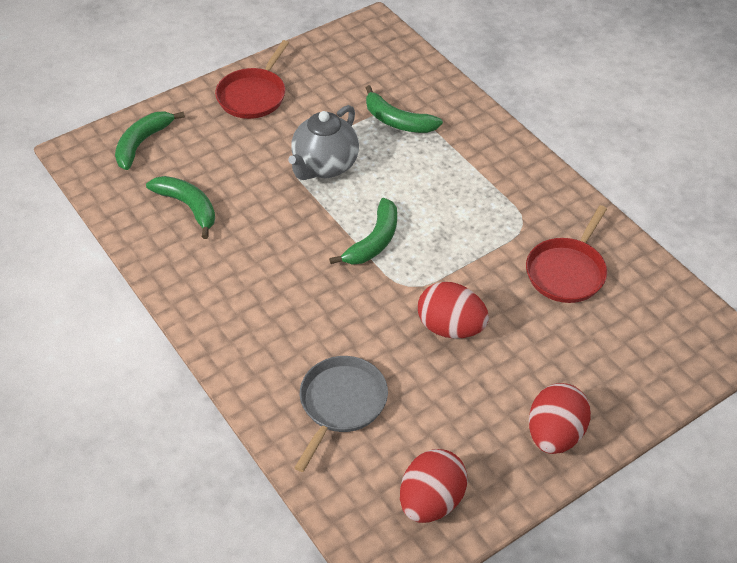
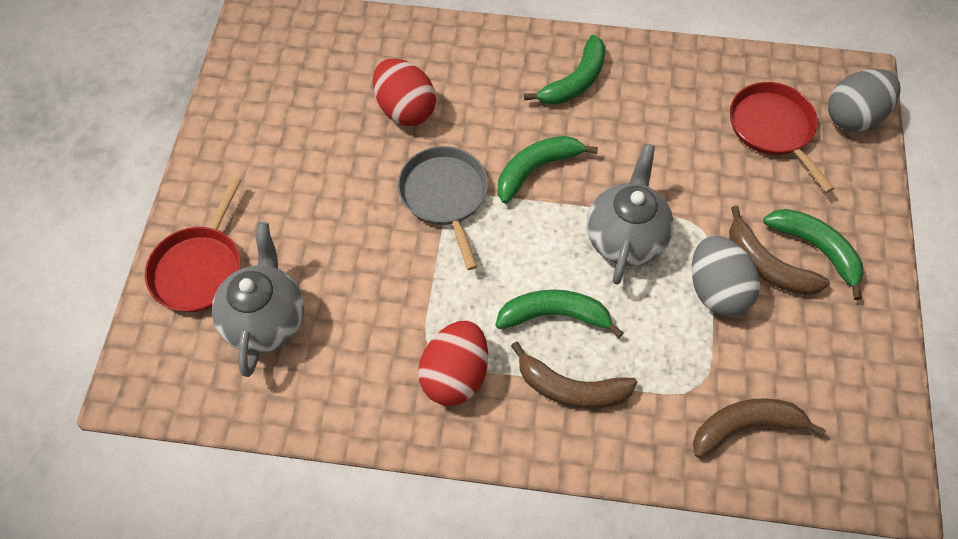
brown banana: none = 0 -> [511,341,638,409] [693,398,826,458] [729,206,830,295] = 3
grey egg: none = 0 -> [692,236,760,316] [828,69,900,132] = 2
grey teapot: [288,105,359,180] = 1 -> [212,222,304,377] [587,144,674,285] = 2
red egg: [400,449,467,523] [418,282,489,339] [529,383,591,454] = 3 -> [373,59,436,126] [418,321,488,406] = 2

